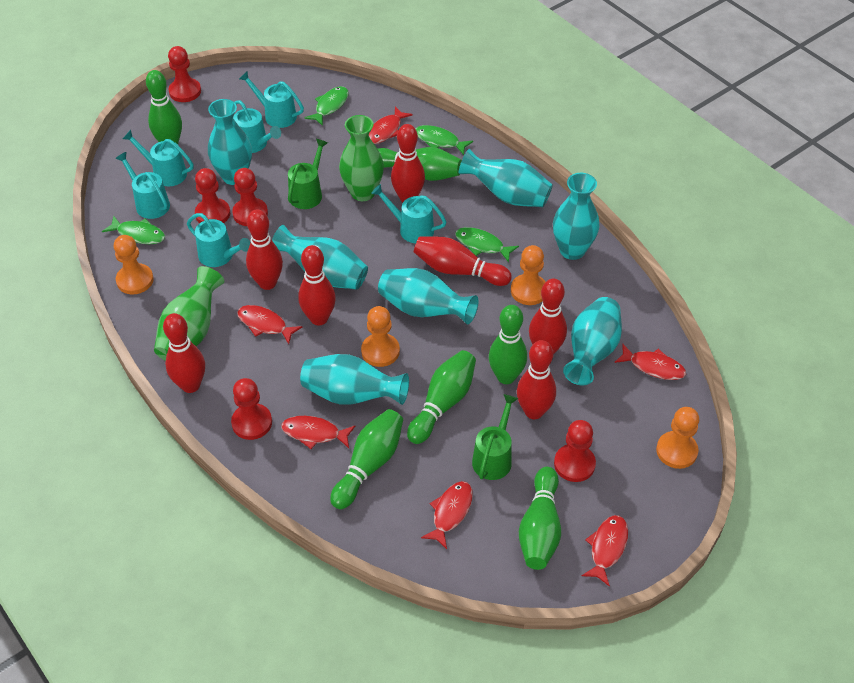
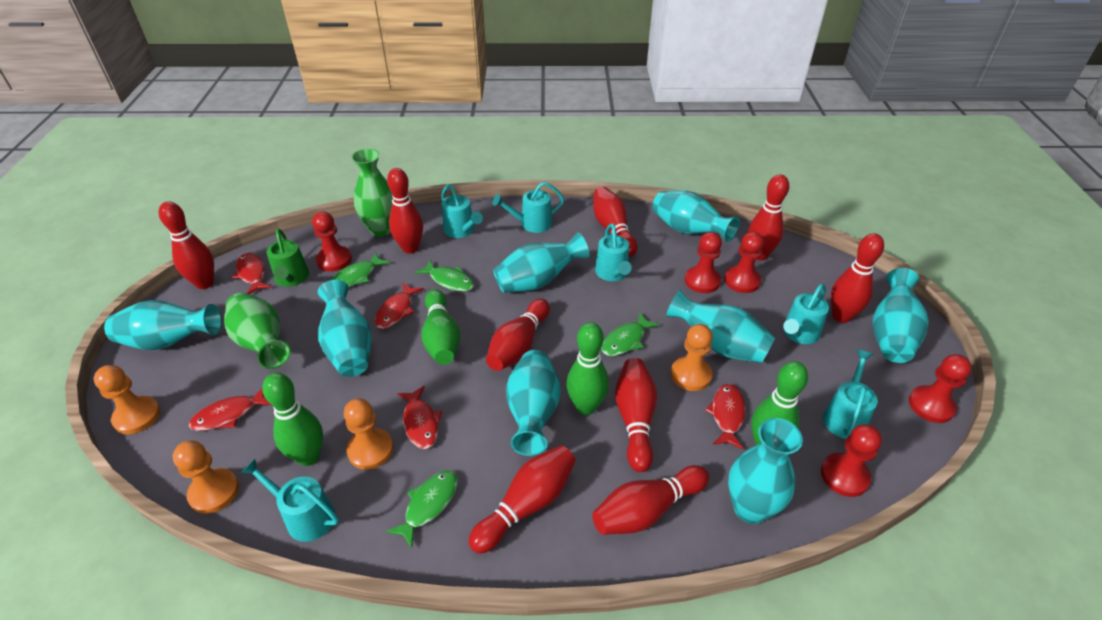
green bowling pin: [146,70,182,144] [330,409,403,509] [378,147,462,181] [407,350,476,444] [489,305,527,384] [519,467,561,570] = 6 -> [262,373,323,466] [421,289,460,365] [566,322,609,415] [751,361,808,445] = 4
green watering can: [288,139,328,209] [472,394,518,480] = 2 -> [267,229,309,287] = 1
red bowling pin: [163,313,205,393] [246,209,283,290] [298,245,336,326] [391,124,425,203] [414,236,512,286] [517,340,556,419] [529,279,567,355] = 7 -> [158,201,214,289] [387,168,423,254] [468,445,576,554] [486,299,550,371] [592,465,709,535] [593,187,638,257] [615,358,657,472] [748,174,789,261] [831,233,884,323] = 9
red fish: [237,305,302,344] [281,416,355,449] [369,106,413,144] [421,481,473,549] [582,515,628,587] [614,344,686,380] = 6 -> [188,388,271,431] [232,253,271,294] [374,283,424,329] [397,386,442,449] [705,384,745,449] = 5
turquoise vase: [208,99,252,185] [272,225,368,290] [300,354,409,405] [378,268,479,324] [459,149,553,207] [553,173,599,260] [563,297,622,385] = 7 -> [104,300,222,350] [318,280,372,377] [493,232,589,293] [506,350,561,456] [652,191,740,242] [666,290,775,363] [728,418,803,524] [872,268,929,363] = 8

